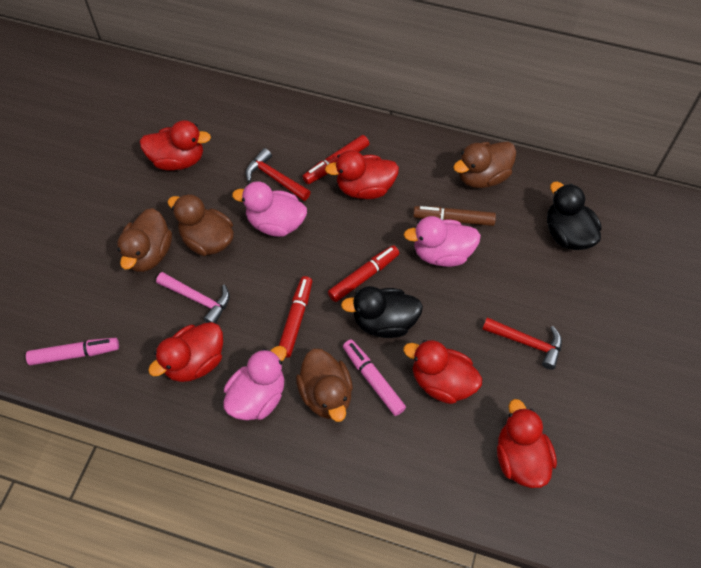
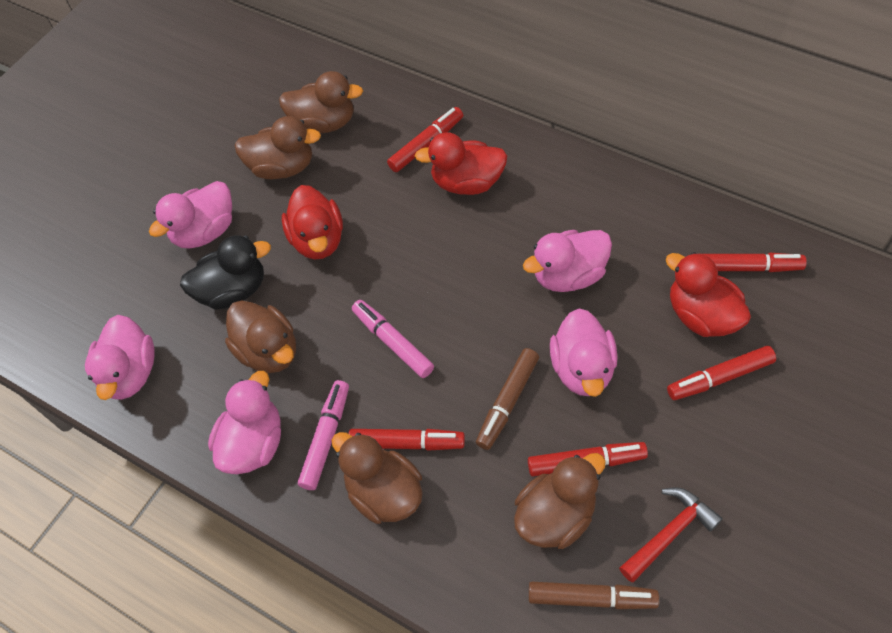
black duck: [341,286,423,338] [547,182,601,250] = 2 -> [180,235,271,310] = 1
brown duck: [117,208,172,272] [168,194,234,256] [296,349,353,422] [453,142,516,188] = 4 -> [225,300,296,373] [235,116,321,179] [279,71,363,133] [332,432,423,524] [514,453,606,549] = 5
brown marker: [413,206,496,226] = 1 -> [476,348,539,450] [529,582,659,609] = 2
pink duck: [223,346,287,420] [232,181,307,237] [404,216,481,267] = 3 -> [85,315,155,400] [149,181,232,249] [208,371,281,474] [523,230,612,292] [550,309,618,397] = 5
pink hammer: [156,272,230,324] = 1 -> none = 0
red duck: [140,120,211,171] [148,322,223,382] [325,150,399,199] [403,340,482,404] [497,399,557,488] = 5 -> [282,185,343,260] [415,132,507,195] [666,252,751,337] = 3
red hammer: [246,148,311,201] [482,317,562,370] = 2 -> [619,487,723,582] = 1
red marker: [279,276,312,358] [302,135,369,184] [328,245,399,302] = 3 -> [348,429,465,451] [387,107,463,172] [528,442,648,476] [667,346,776,400] [703,253,807,272] = 5

